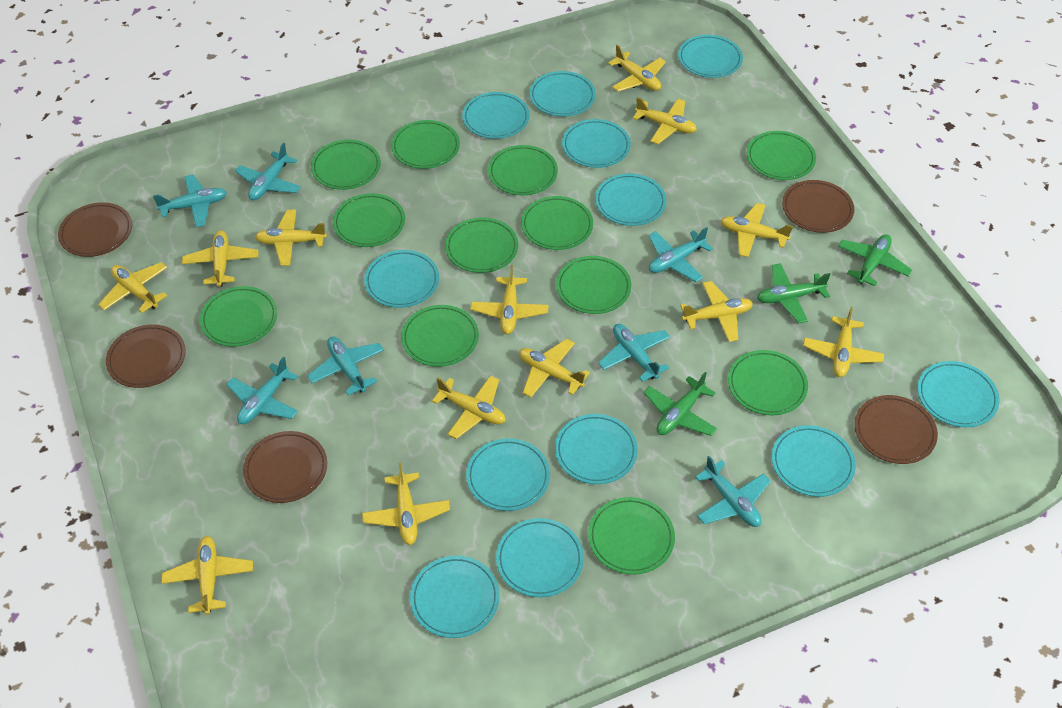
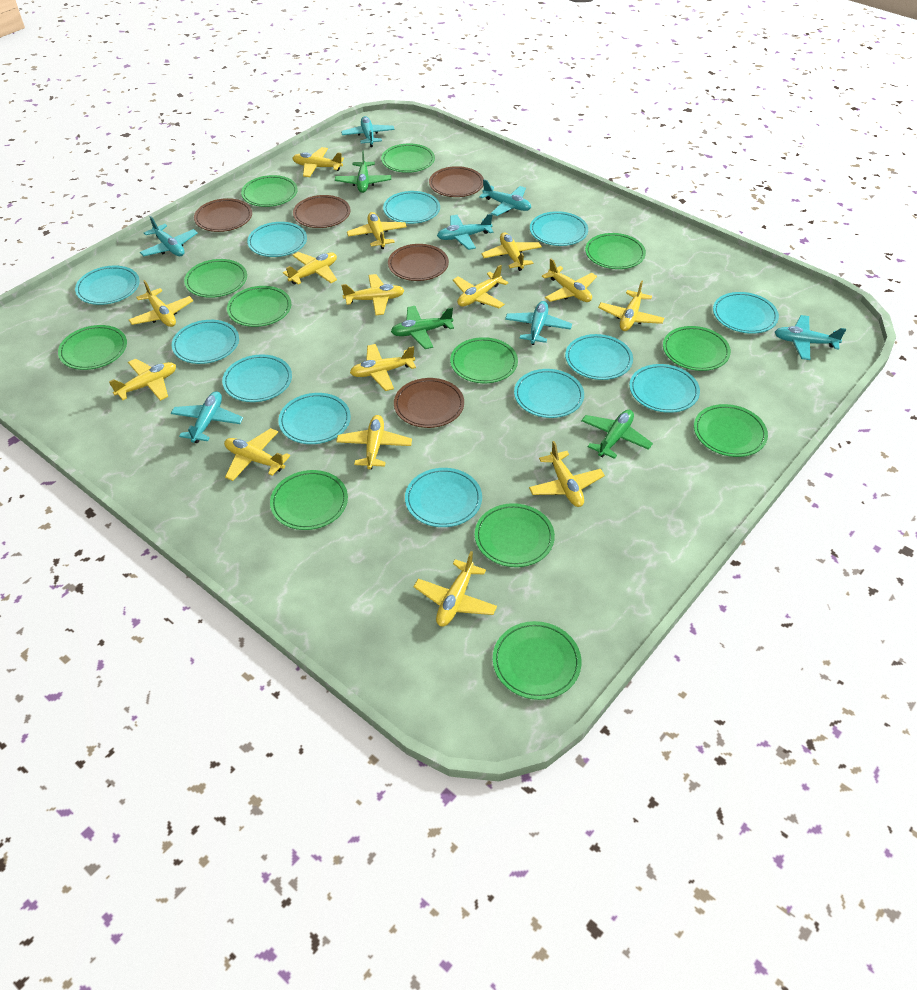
yellow plane: [98,262,167,313] [161,536,253,615] [182,230,258,287] [255,210,327,266] [362,462,450,545] [432,375,506,439] [470,265,548,334] [519,339,590,398] [608,45,666,92] [633,97,697,144] [680,281,753,342] [720,203,793,257] [803,307,884,377] = 13 -> [109,359,176,401] [129,280,193,327] [224,428,290,481] [283,252,337,285] [292,147,344,177] [336,415,412,470] [341,274,405,316] [347,212,407,249] [350,344,416,391] [414,551,497,626] [453,265,508,308] [481,232,542,271] [529,441,605,507] [542,258,597,302] [598,280,664,331] = 15

